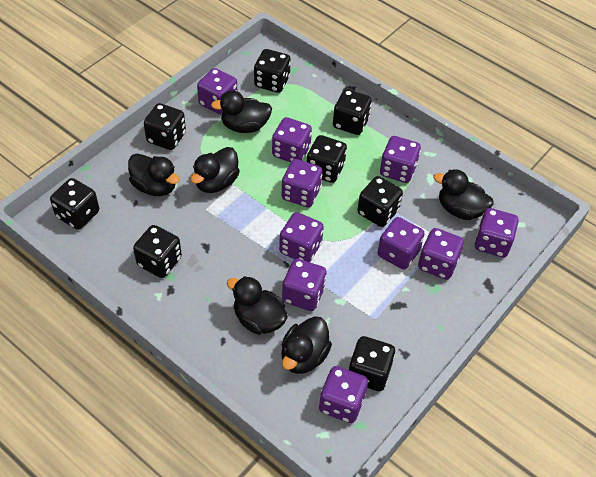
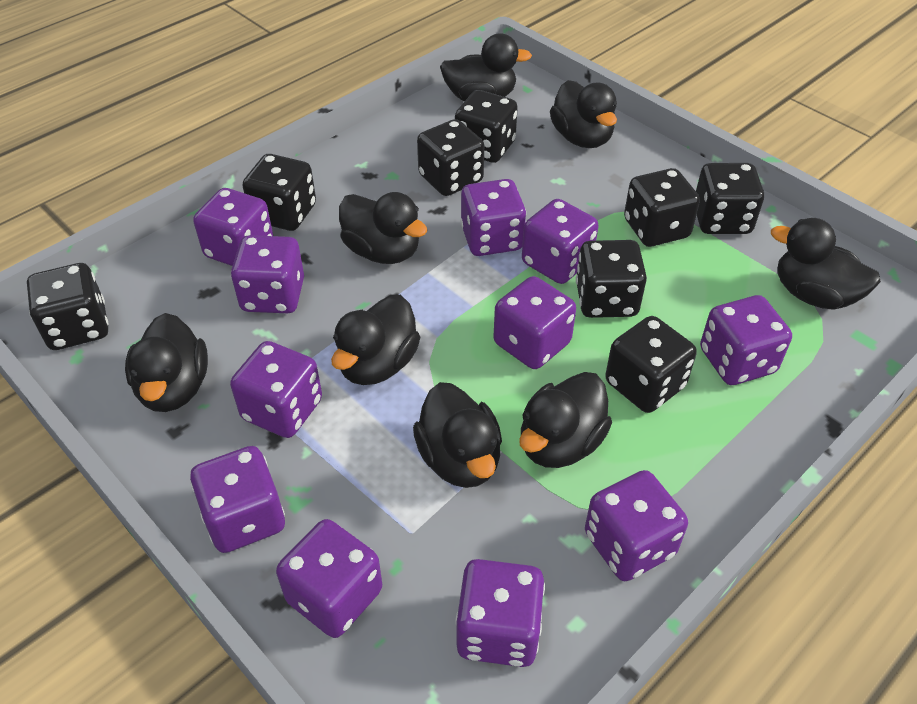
black duck: [128,154,180,196] [191,147,240,193] [211,91,272,133] [227,276,288,335] [281,316,332,374] [433,169,493,220] = 6 -> [125,313,208,412] [331,295,420,385] [339,192,427,264] [413,382,502,488] [440,33,532,101] [519,372,612,468] [550,80,617,148] [771,218,881,310] = 8
purple dice: [197,68,237,114] [272,117,312,162] [279,212,324,262] [282,159,323,207] [282,259,327,311] [319,366,368,423] [378,217,425,269] [380,136,421,183] [418,228,464,280] [475,208,519,257] = 10 -> [190,446,285,553] [193,188,273,266] [230,341,322,438] [231,235,304,313] [276,519,382,638] [455,559,545,667] [461,179,526,256] [493,276,576,369] [522,199,598,284] [585,470,688,581] [700,295,792,385] = 11

